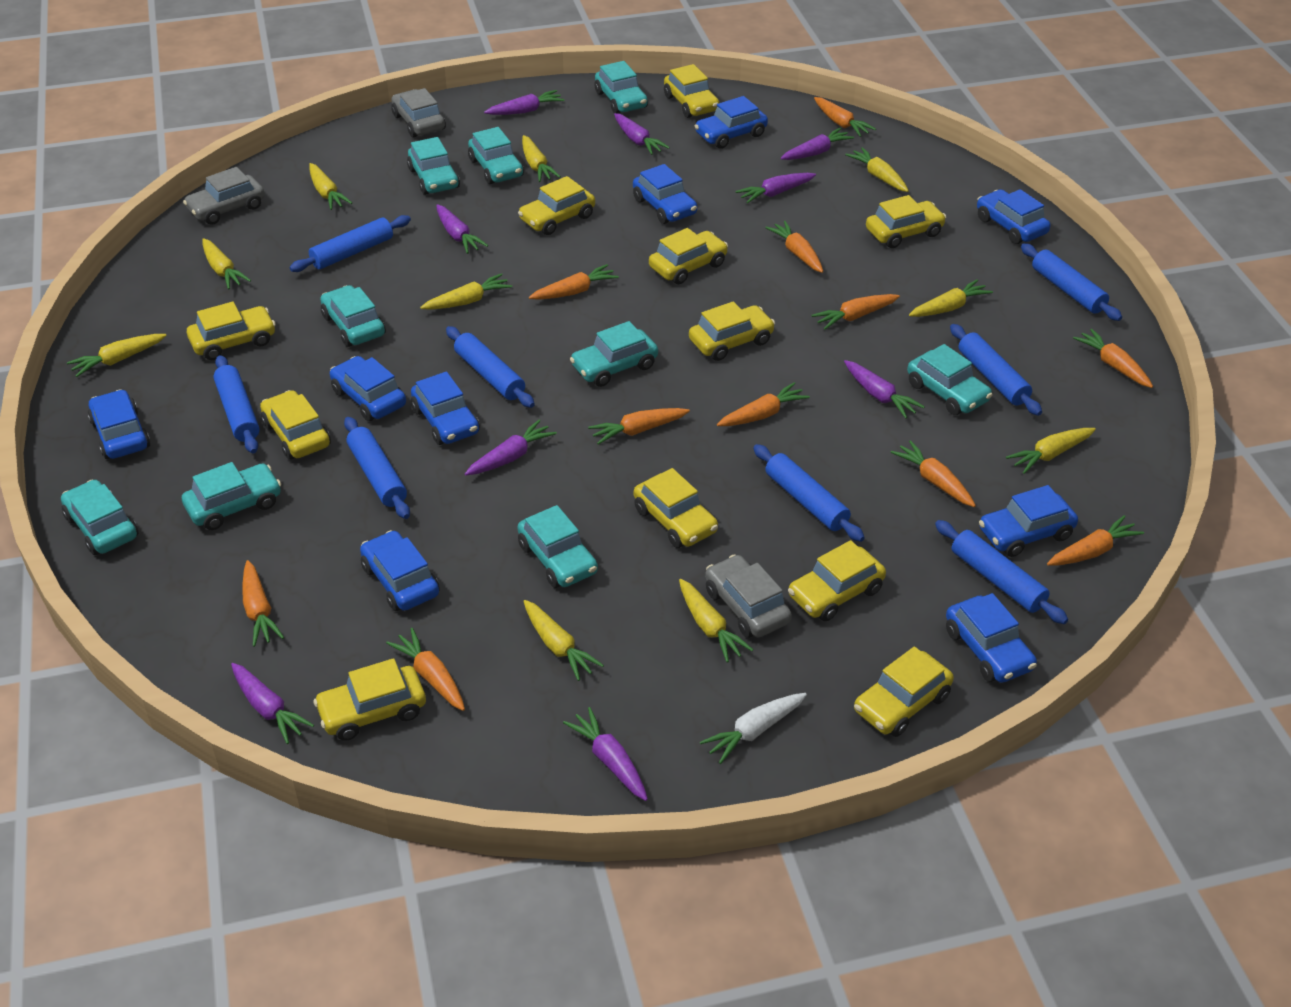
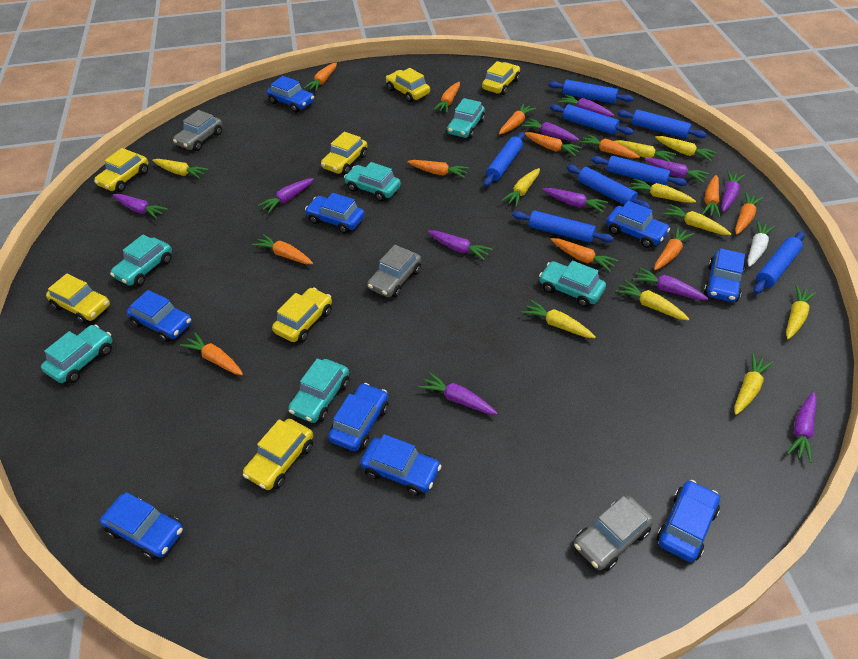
orange carrot: [242,560,284,647] [386,628,465,711] [529,264,619,300] [588,408,690,445] [717,382,810,426] [765,221,823,273] [812,294,900,330] [814,97,876,137] [891,440,976,507] [1047,515,1144,566] [1073,329,1153,388] = 11 -> [180,332,243,375] [252,234,313,264] [304,63,337,91] [407,160,469,178] [433,82,460,113] [499,103,536,134] [525,132,582,156] [550,238,618,272] [580,134,640,158] [654,226,694,270] [702,175,721,218] [735,192,763,235] = 12
purple carrot: [231,663,314,744] [436,204,488,254] [465,420,557,475] [484,90,564,115] [563,707,648,801] [614,113,670,155] [735,173,816,204] [781,128,854,160] [844,360,925,419] = 9 -> [113,194,168,219] [258,178,314,213] [419,372,497,415] [428,231,492,261] [522,118,579,141] [543,188,608,213] [559,94,614,116] [633,267,709,300] [645,158,709,183] [721,171,745,212] [787,392,817,463] = 11
turquoise car: [61,480,138,555] [182,462,281,530] [320,285,386,347] [407,137,460,195] [468,127,524,184] [517,505,598,588] [570,321,658,387] [595,61,648,114] [907,344,992,415] = 9 -> [41,325,113,383] [110,235,172,286] [288,358,349,423] [344,162,401,201] [447,98,485,139] [539,260,606,307] = 6
yellow car: [187,302,276,360] [260,390,331,460] [313,658,426,741] [518,176,595,235] [634,468,718,548] [649,228,728,284] [664,64,719,118] [689,301,775,361] [788,540,886,621] [854,647,954,737] [866,195,946,248] = 11 -> [46,274,110,324] [94,148,149,192] [243,419,313,490] [272,287,332,342] [321,132,367,175] [386,68,430,102] [482,61,520,95] = 7

